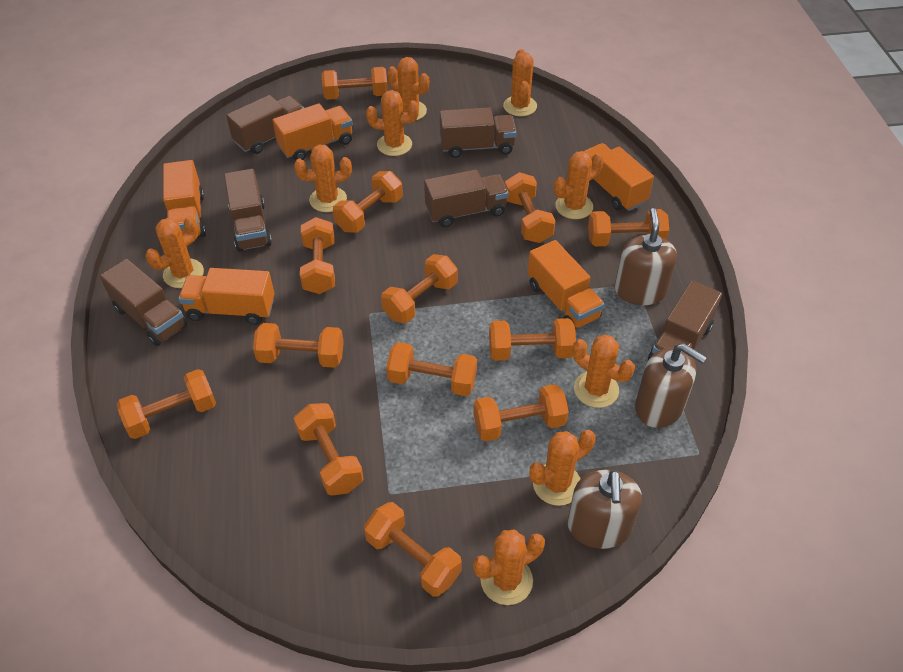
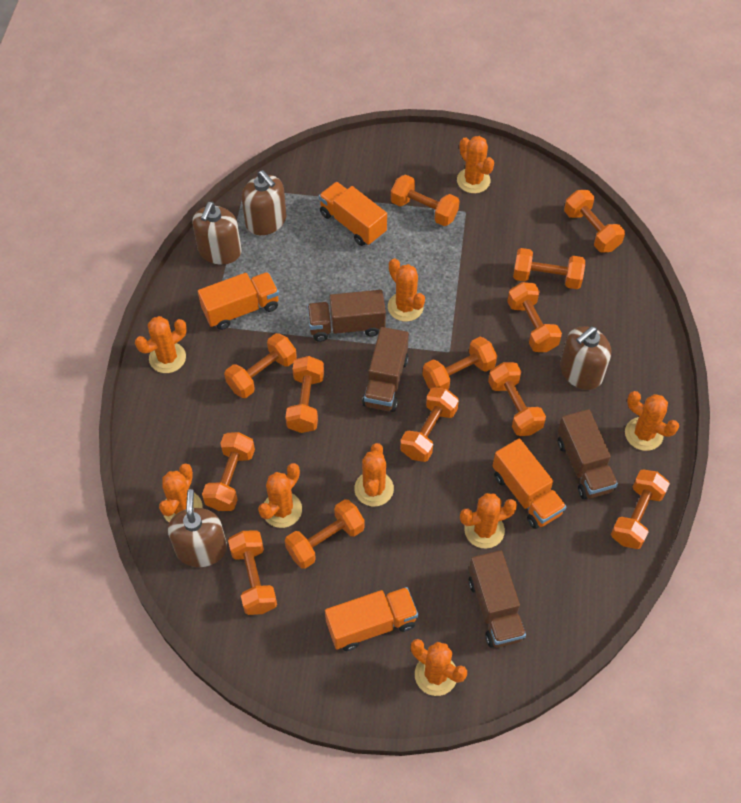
brown soap dispenser: [568,470,642,549] [615,208,677,305] [635,343,707,428] = 3 -> [168,489,227,567] [193,202,242,265] [242,170,286,235] [560,326,611,390] = 4
brown truck: [100,259,187,346] [224,169,272,252] [226,95,304,154] [424,170,509,227] [440,107,516,158] [648,280,722,360] = 6 -> [307,290,386,342] [362,327,409,412] [468,550,526,648] [558,409,618,499] = 4
orange truck: [163,160,206,237] [178,268,275,325] [272,103,353,160] [528,240,604,329] [584,143,654,211] = 5 -> [198,272,279,330] [319,182,387,246] [325,587,418,651] [493,438,566,529] = 4

